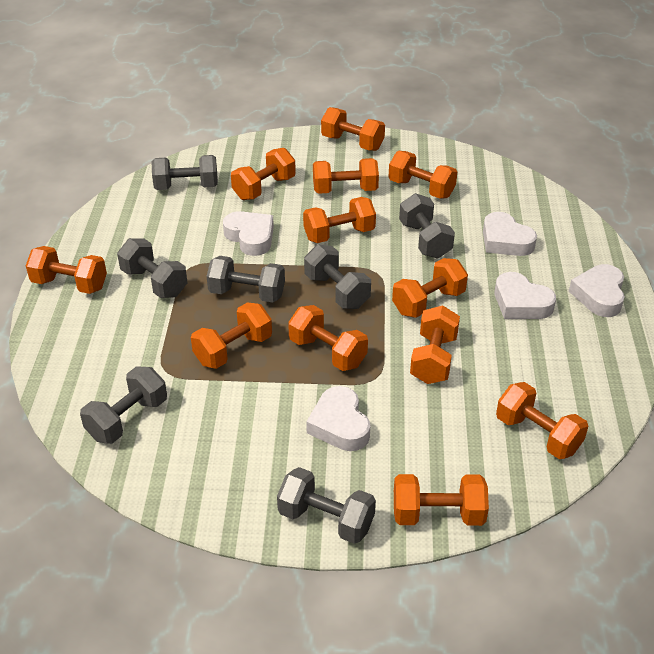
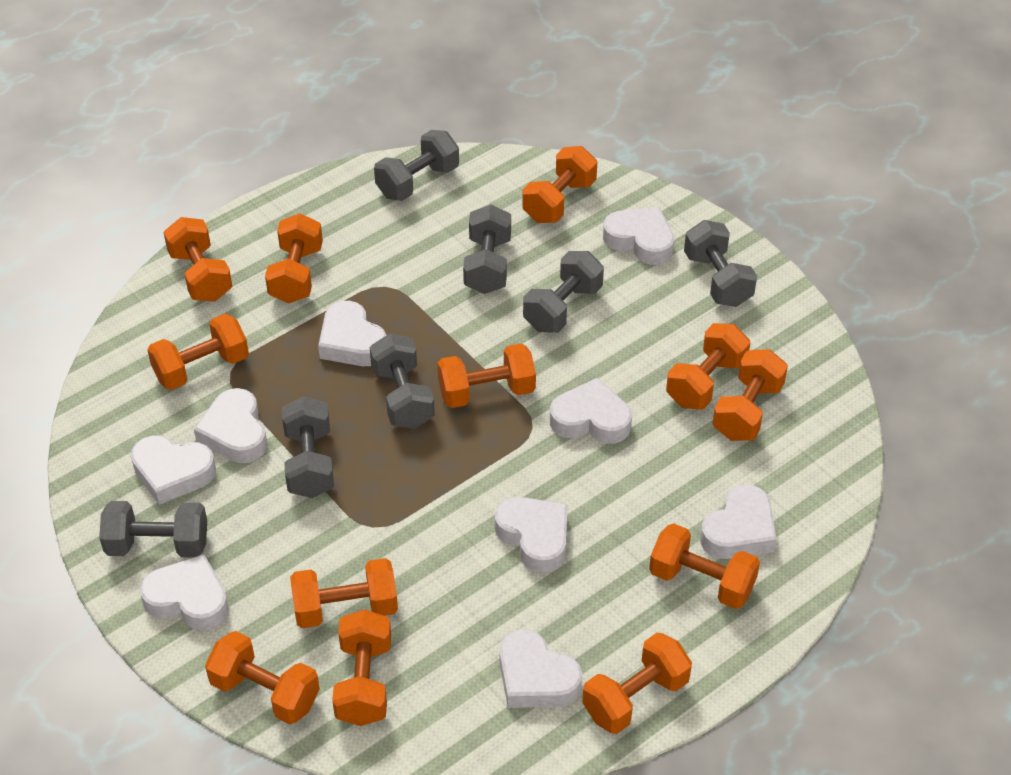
white heart: [223,211,274,256] [306,386,370,451] [483,212,537,256] [495,272,556,319] [569,264,625,317] = 5 -> [131,436,216,505] [140,554,229,631] [194,388,267,463] [318,301,386,366] [495,497,568,573] [500,629,582,708] [550,378,632,444] [603,207,674,265] [700,484,777,559] = 9

